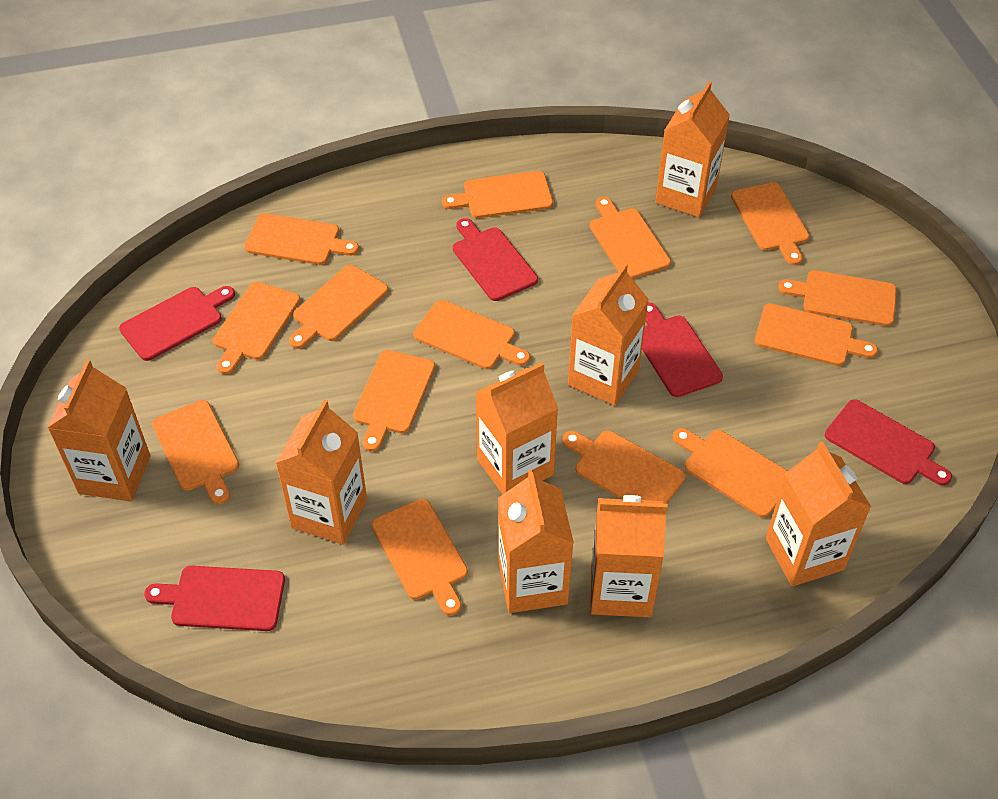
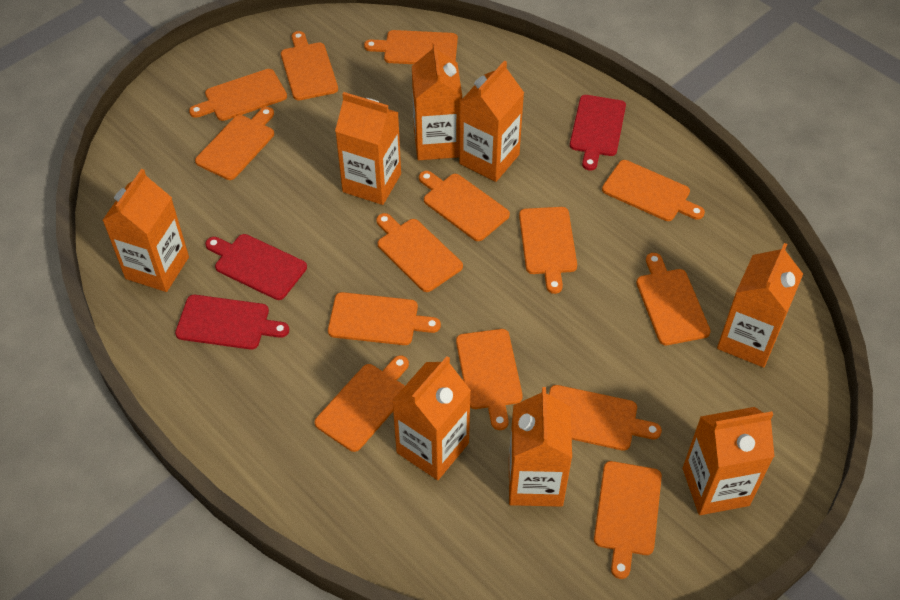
red cutting board: [119,286,235,361] [144,566,285,631] [453,218,538,301] [642,302,723,397] [825,399,952,486] = 5 -> [175,295,289,350] [205,234,307,300] [570,95,626,170] = 3

